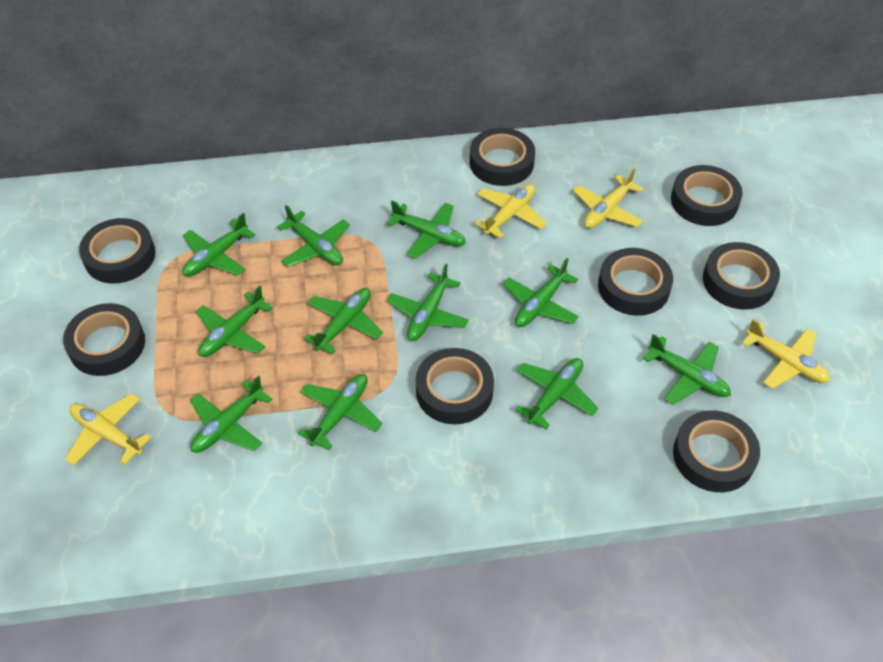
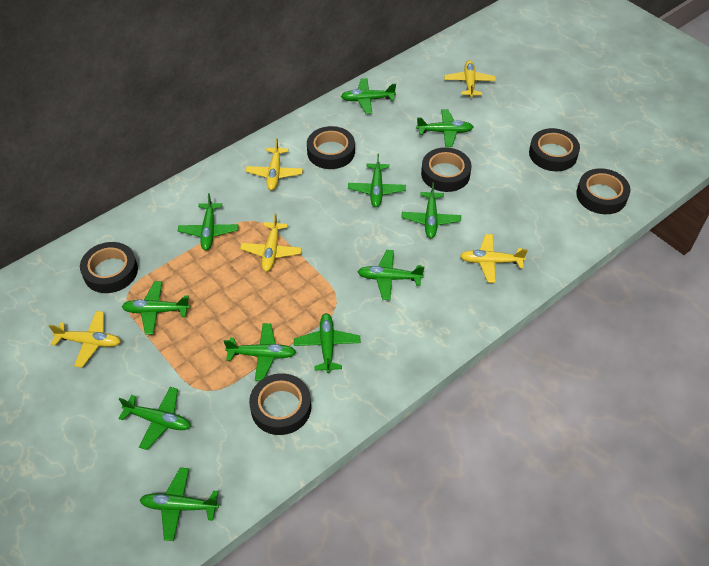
black tape: [63,303,145,376] [79,218,156,284] [416,348,494,424] [470,128,535,186] [598,248,673,316] [671,165,743,226] [673,410,760,492] [703,242,780,310] = 8 -> [80,242,138,293] [249,373,311,435] [307,126,355,169] [421,147,471,192] [529,128,580,171] [576,168,630,214] = 6
yellow plane: [65,393,151,466] [475,184,547,239] [573,168,643,228] [741,319,830,389] = 4 -> [49,311,121,368] [240,213,302,272] [246,138,303,190] [444,60,496,97] [460,234,528,283] = 5

